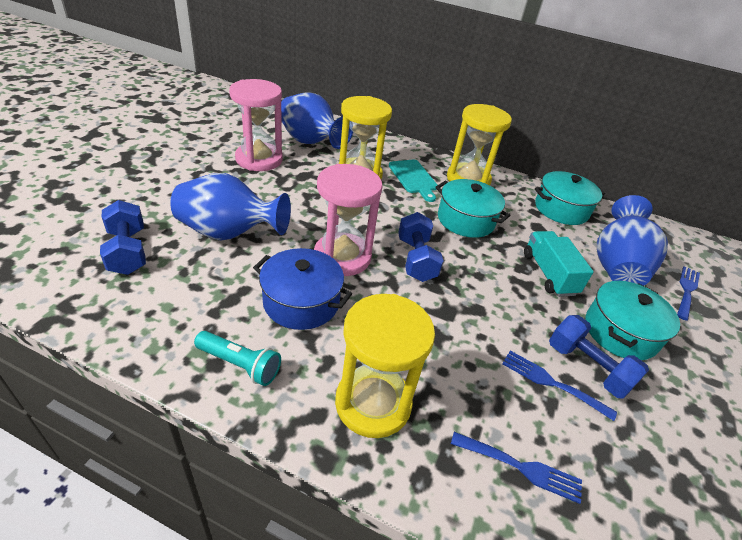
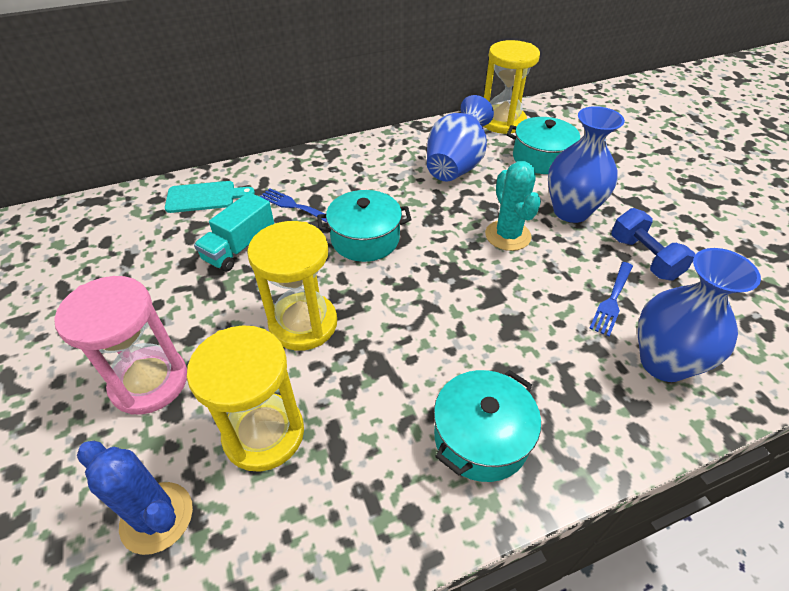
blue cactus: none = 0 -> [77,441,193,555] = 1
blue dumbbell: [100,200,146,275] [398,212,443,282] [549,315,649,399] = 3 -> [612,208,695,281] = 1
blue fork: [451,432,582,504] [503,351,617,421] [677,266,700,321] = 3 -> [259,188,327,222] [589,262,633,336] = 2
blue pot: [253,248,352,330] = 1 -> none = 0
pink hourglass: [229,79,283,171] [314,164,383,276] = 2 -> [54,276,187,415] = 1
turquoise cactus: none = 0 -> [485,161,541,251] = 1
turquoise flashlight: [194,331,281,386] = 1 -> none = 0

